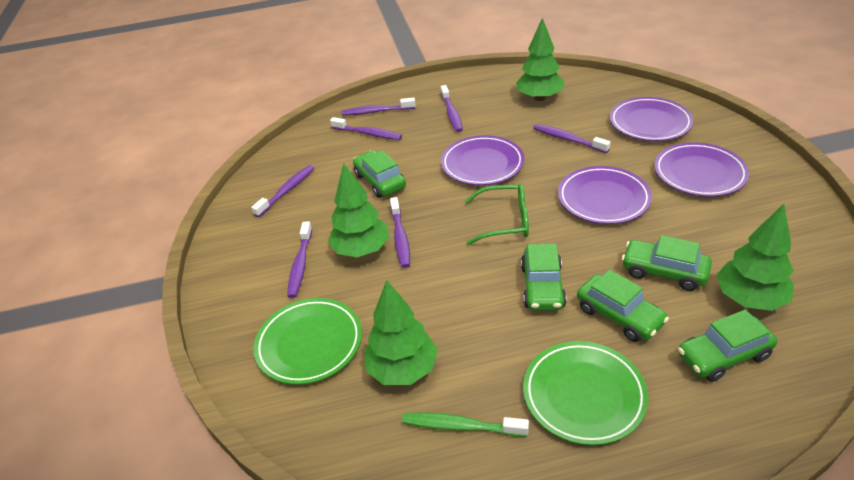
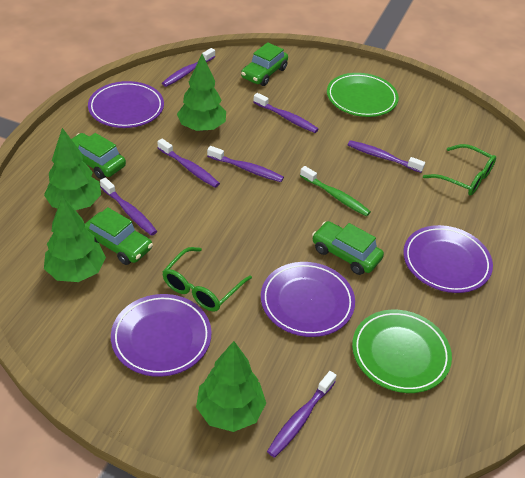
green car: [353,150,406,198] [521,244,567,311] [577,270,669,342] [622,235,712,291] [678,310,777,382] = 5 -> [71,133,126,179] [84,207,153,265] [241,42,288,86] [312,221,384,275] = 4
green glasses: [465,184,529,245] = 1 -> [162,247,252,312] [423,144,496,196] = 2

